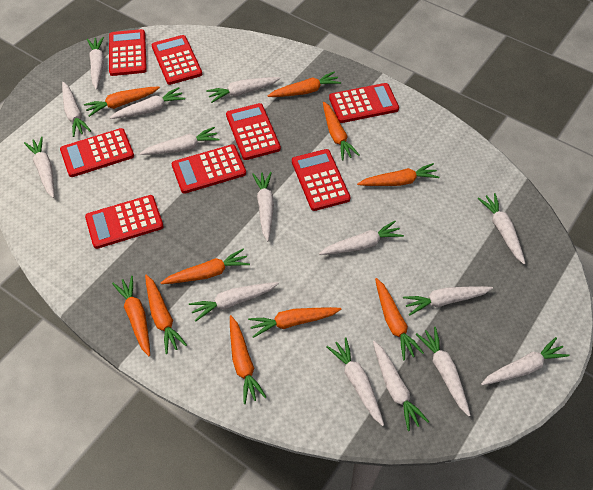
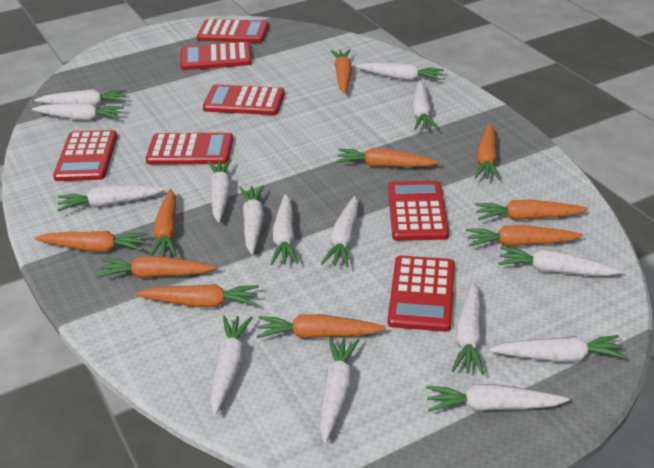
red calculator: [60,128,134,177] [85,195,164,249] [109,29,147,76] [151,35,202,85] [171,144,246,194] [226,103,281,160] [292,149,351,211] [329,83,399,123] = 8 -> [53,130,117,181] [146,133,233,165] [180,42,252,70] [197,19,269,43] [203,85,285,115] [388,181,449,241] [388,256,455,332] = 7

